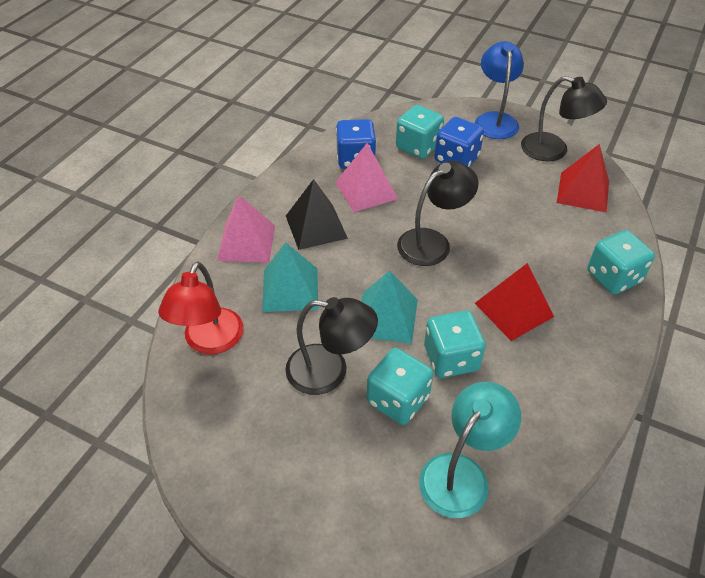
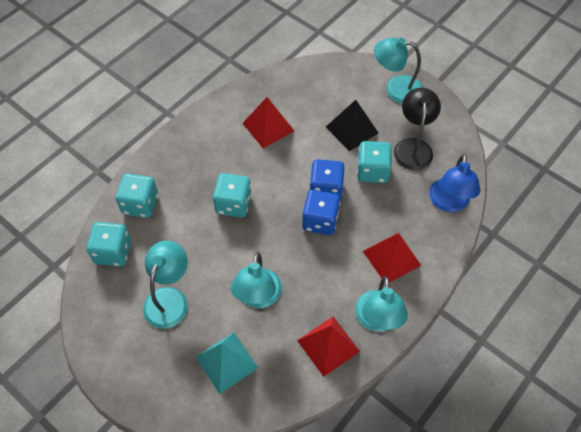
black lamp: [285,297,378,395] [397,161,478,266] [521,76,607,162] = 3 -> [394,88,441,170] = 1
pink pyramid: [217,195,275,263] [335,143,398,212] = 2 -> none = 0
red lamp: [158,261,244,354] = 1 -> none = 0
red pyramid: [475,263,554,341] [557,144,609,213] = 2 -> [243,97,294,148] [297,317,360,377] [363,233,421,283] = 3
turquoise lamp: [419,382,521,518] = 1 -> [143,240,188,329] [231,252,282,308] [355,276,408,332] [374,37,423,103] = 4
turquoise pyramid: [262,242,318,312] [361,271,418,344] = 2 -> [196,332,258,394] = 1

